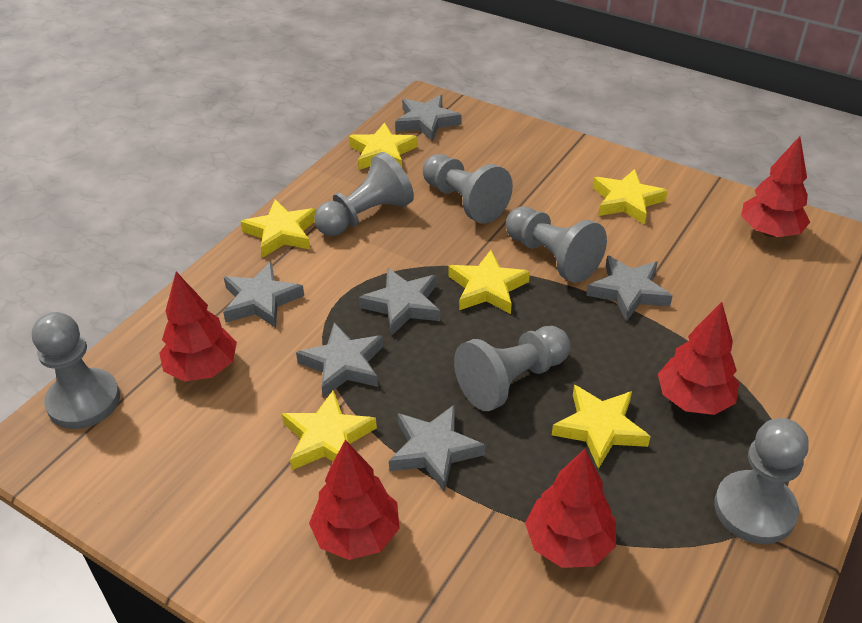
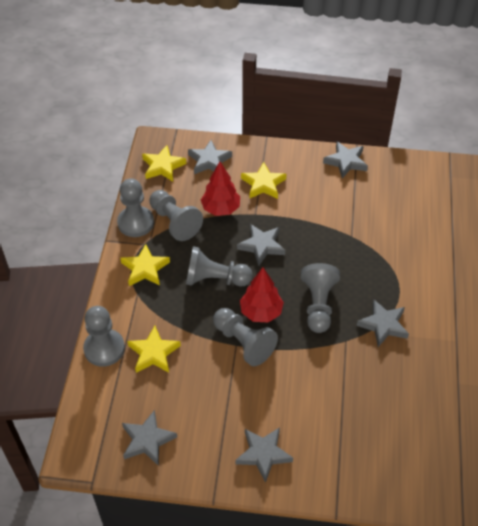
red tree: [159,272,237,382] [309,440,400,560] [525,449,616,568] [658,302,739,415] [741,136,810,237] = 5 -> [201,161,240,216] [240,267,284,323] = 2
yellow star: [240,199,316,258] [282,390,377,470] [349,122,418,170] [448,250,530,314] [552,385,651,469] [593,169,668,224] = 6 -> [121,244,170,286] [127,326,181,373] [142,145,186,182] [241,162,286,199] = 4

